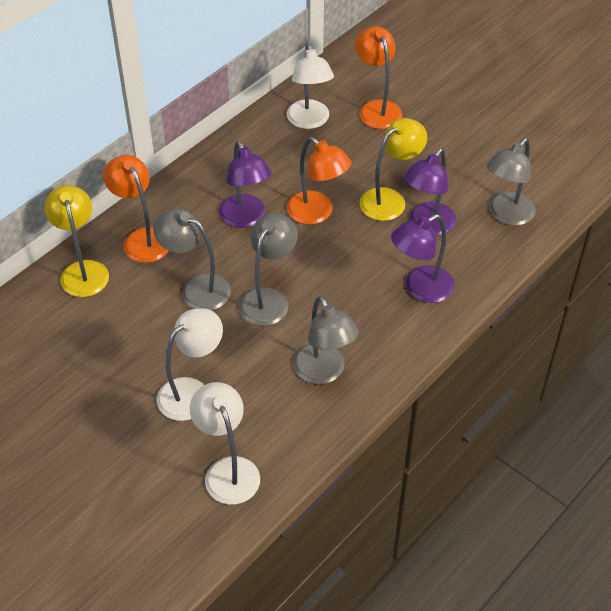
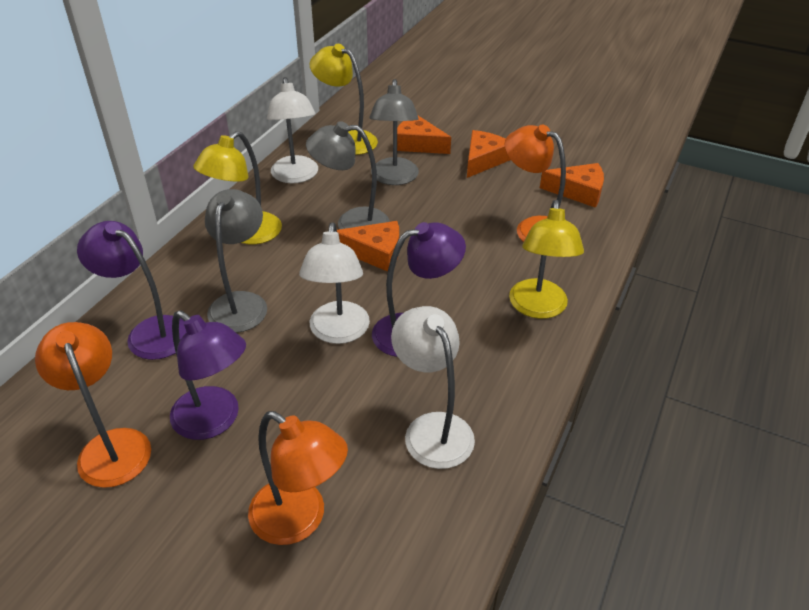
grey lamp: [153,209,231,311] [239,214,298,326] [293,296,359,385] [487,138,536,226] = 4 -> [205,189,267,333] [306,121,390,229] [369,79,419,185] = 3
orange cheese: none = 0 -> [337,221,399,272] [397,116,451,154] [467,130,511,178] [540,163,604,208] = 4
yellow lamp: [44,185,109,297] [359,118,427,221] = 2 -> [193,131,282,244] [310,44,378,155] [509,200,584,319] = 3

